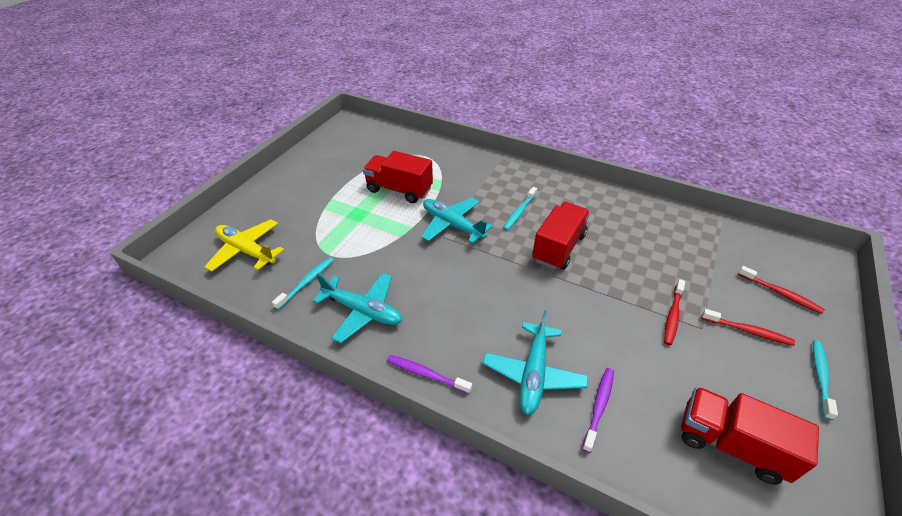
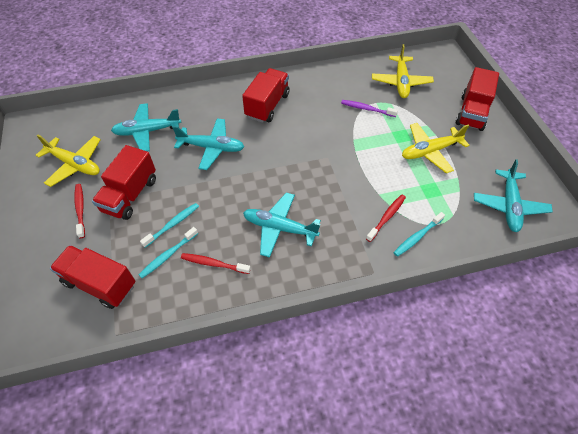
purple toothbrush: [387,355,472,394] [582,368,614,453] = 2 -> [341,100,398,117] = 1
red truck: [363,151,433,203] [532,202,590,270] [681,387,819,485] = 3 -> [50,245,136,309] [92,145,156,220] [242,68,290,123] [456,67,499,131] = 4
turquoise plane: [313,273,402,343] [421,198,493,244] [483,310,588,415] = 3 -> [111,103,181,151] [172,118,245,170] [243,193,321,258] [474,159,553,232] = 4
yellow plane: [204,219,284,272] = 1 -> [36,134,101,187] [372,44,434,98] [402,123,470,173] = 3

